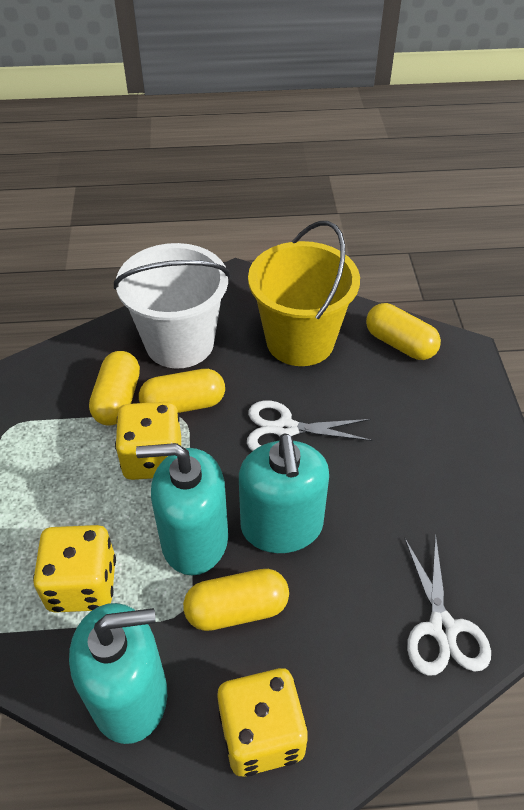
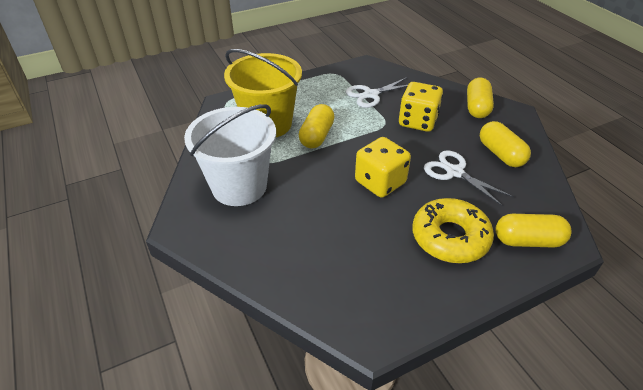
turquoise soap dispenser: [69,603,167,744] [136,443,228,575] [239,433,329,553] = 3 -> none = 0
yellow dice: [33,525,116,613] [115,402,181,480] [217,668,308,776] = 3 -> [355,137,411,198] [399,82,443,132] = 2
yellow donut: none = 0 -> [412,198,494,263] = 1

